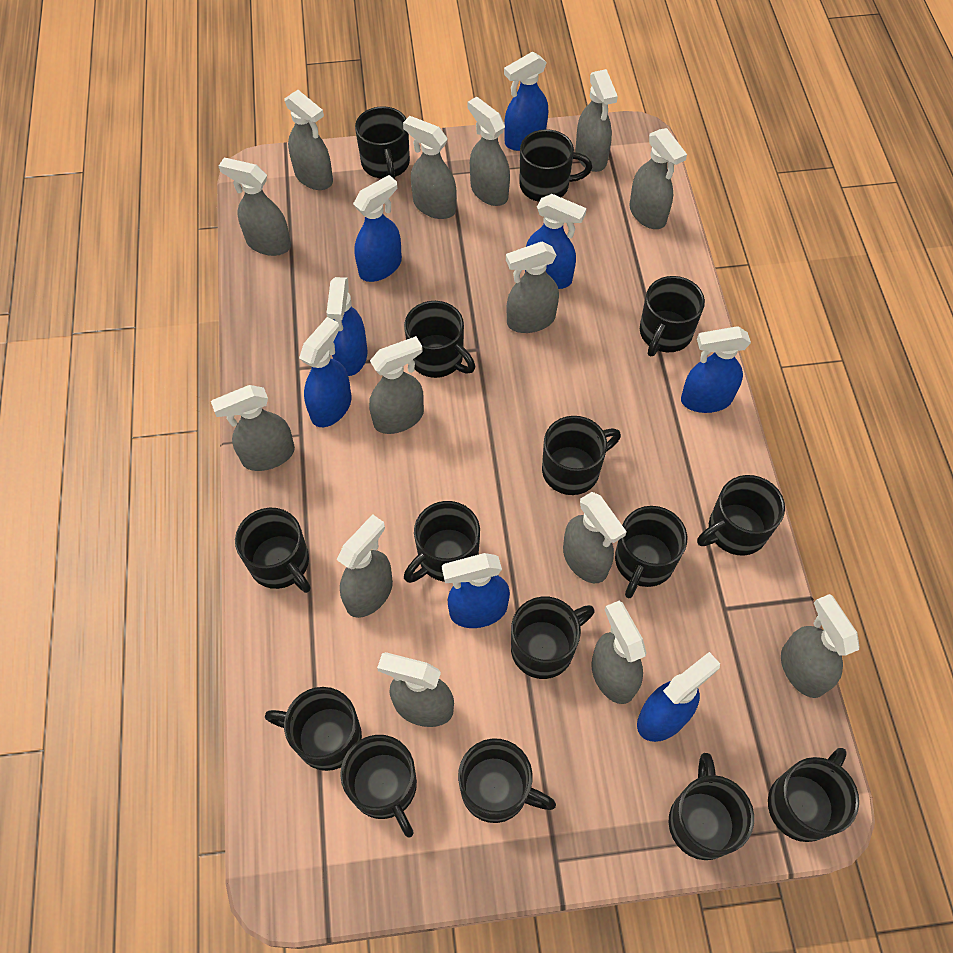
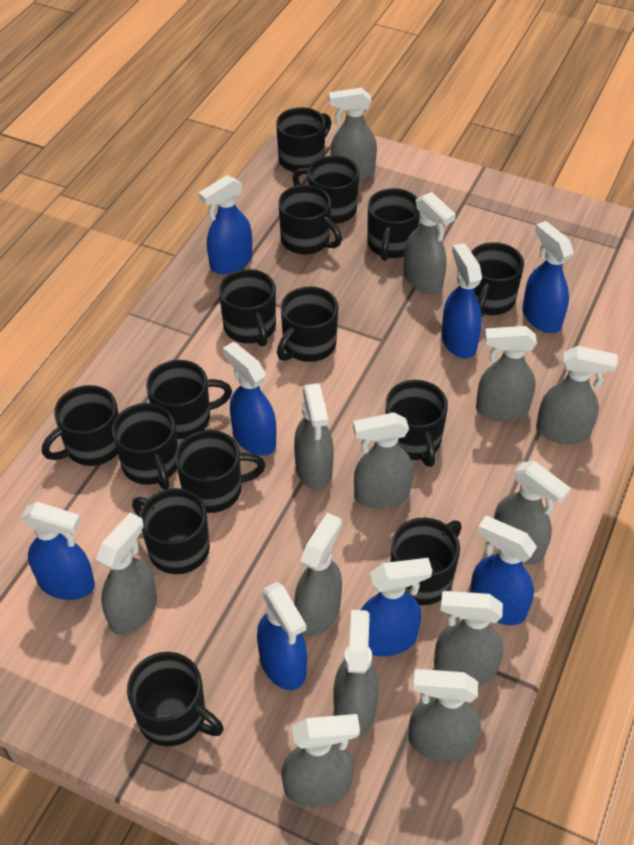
grey spray bottle: [211,385,295,471] [219,158,291,256] [284,90,333,190] [337,514,393,618] [369,336,424,434] [377,652,454,727] [403,116,456,219] [468,97,510,206] [506,242,559,333] [563,492,627,583] [575,69,618,172] [591,601,646,704] [630,128,687,229] [781,594,860,698] = 14 -> [96,512,157,635] [281,714,360,807] [294,383,334,490] [294,513,342,636] [329,88,377,180] [333,610,379,738] [353,412,413,509] [403,192,456,294] [408,669,481,762] [434,591,504,685] [476,326,537,421] [494,461,571,565] [536,346,618,444] = 13

